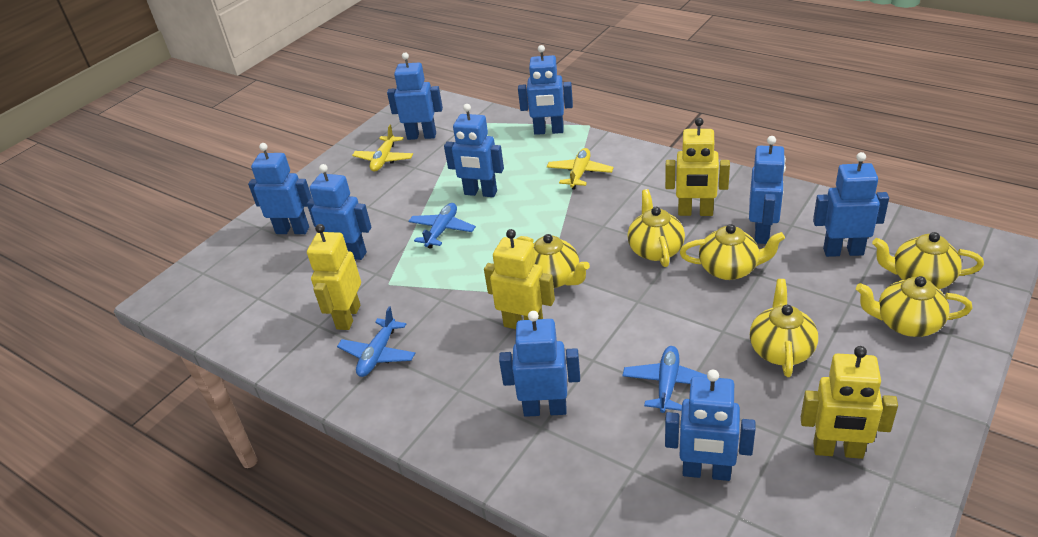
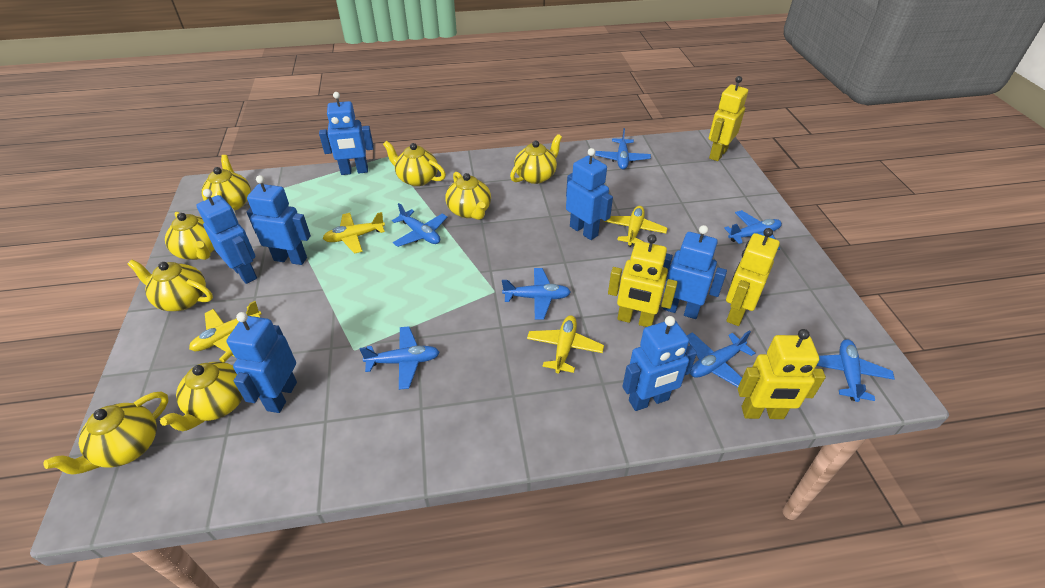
blue plane: [337,306,415,377] [408,203,476,249] [622,346,707,413] = 3 -> [359,326,440,390] [392,203,448,247] [502,268,571,320] [595,128,651,169] [687,330,755,387] [724,210,782,250] [816,339,895,402] = 7
blue robot: [248,143,312,234] [307,164,372,260] [387,52,443,140] [444,104,504,197] [499,311,580,417] [518,45,573,135] [665,370,756,481] [749,136,786,244] [813,152,889,257] = 9 -> [196,189,257,284] [227,312,297,413] [247,175,311,265] [319,92,374,175] [566,148,613,240] [622,316,697,411] [663,225,727,319] = 7
yellow plane: [352,124,413,172] [547,148,614,190] = 2 -> [189,301,262,357] [323,212,385,254] [527,315,604,374] [604,206,668,247] = 4
yellow teapot: [517,234,590,288] [627,189,685,267] [680,224,785,280] [750,279,818,377] [856,276,973,337] [872,232,984,289] = 6 -> [44,392,168,475] [127,260,213,311] [160,349,243,431] [165,212,214,260] [201,155,251,211] [383,141,446,186] [445,172,491,220] [510,134,562,184] = 8

